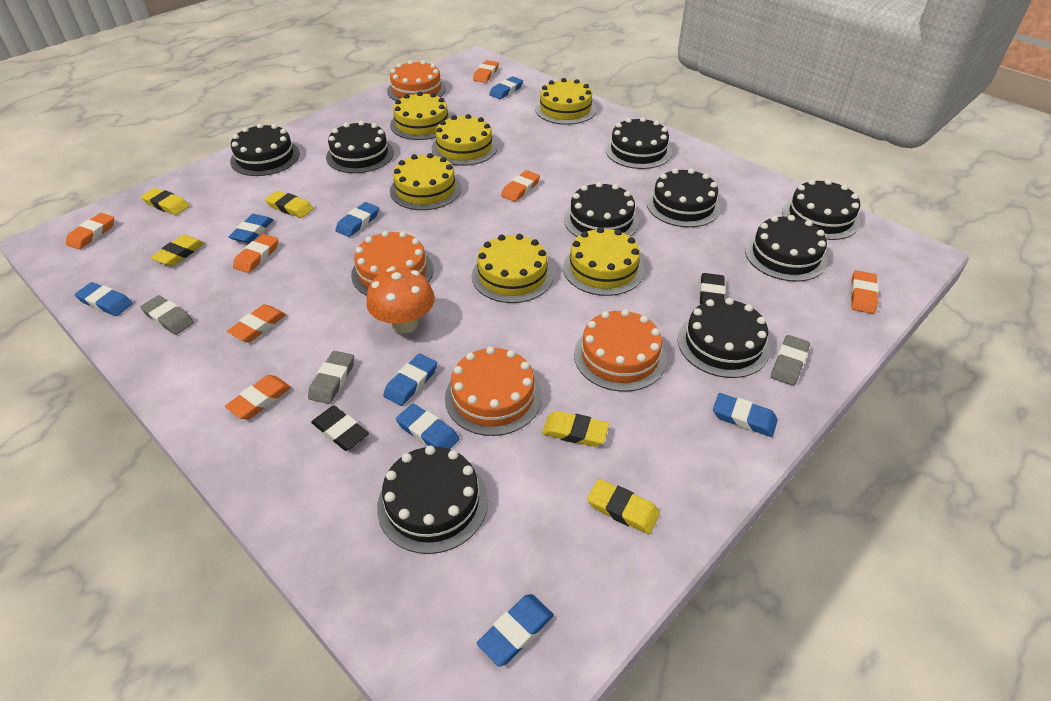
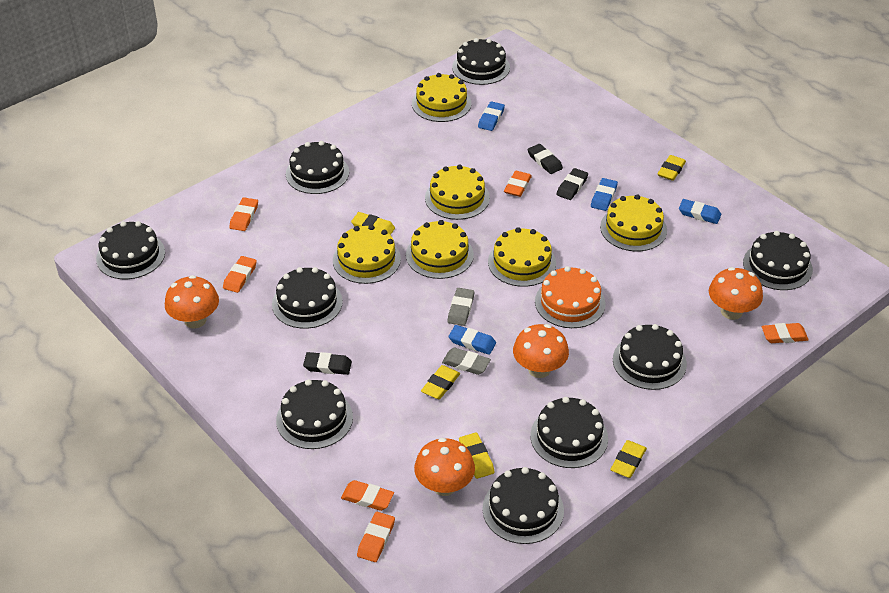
black eraser: [311,406,369,451] [700,273,725,304] = 2 -> [303,352,352,375] [528,144,563,174] [556,168,588,200] = 3
blue eraser: [75,282,133,316] [228,214,274,243] [335,202,379,237] [383,353,437,406] [396,403,460,449] [477,594,554,667] [489,76,523,99] [713,393,778,437] = 8 -> [449,325,496,355] [478,101,505,131] [591,178,618,211] [679,199,721,224] = 4
grey eraser: [140,295,194,335] [308,351,354,404] [771,335,810,386] = 3 -> [442,348,491,375] [448,288,474,326] = 2
orange cake: [351,231,434,296] [387,60,446,101] [445,347,542,436] [574,309,667,392] = 4 -> [535,266,605,328] = 1
orange eraser: [66,213,114,250] [225,375,291,419] [227,304,286,342] [233,234,279,273] [473,60,499,83] [501,170,540,202] [851,270,879,314] = 7 -> [223,256,257,293] [229,197,258,231] [341,480,394,511] [357,512,395,562] [504,171,532,197] [762,323,809,343] = 6
orange mushroom: [366,267,435,334] = 1 -> [165,275,219,329] [414,438,475,496] [513,324,569,378] [709,267,763,320] = 4

